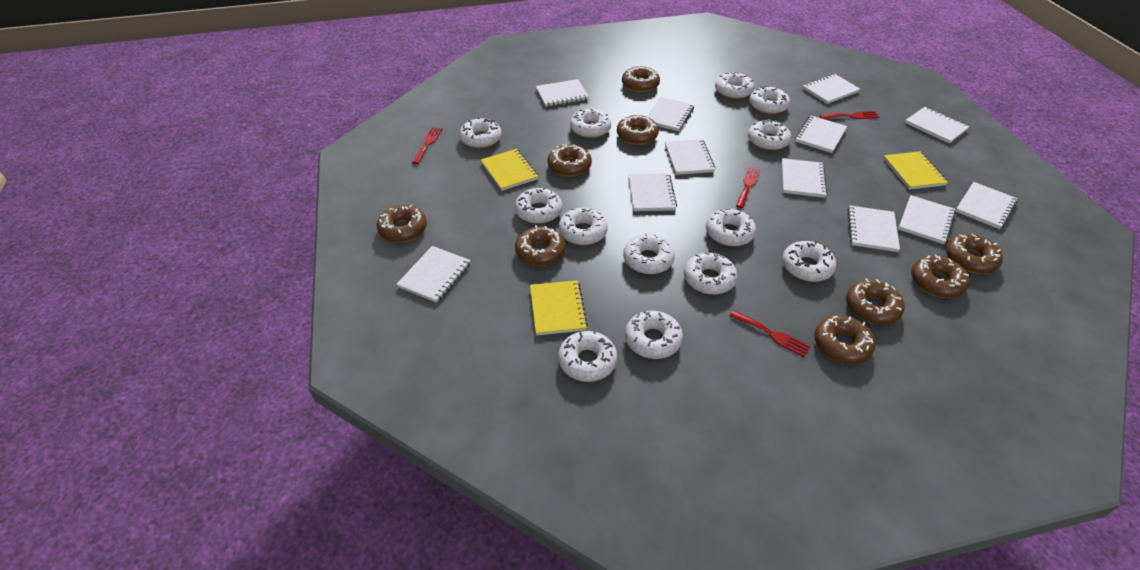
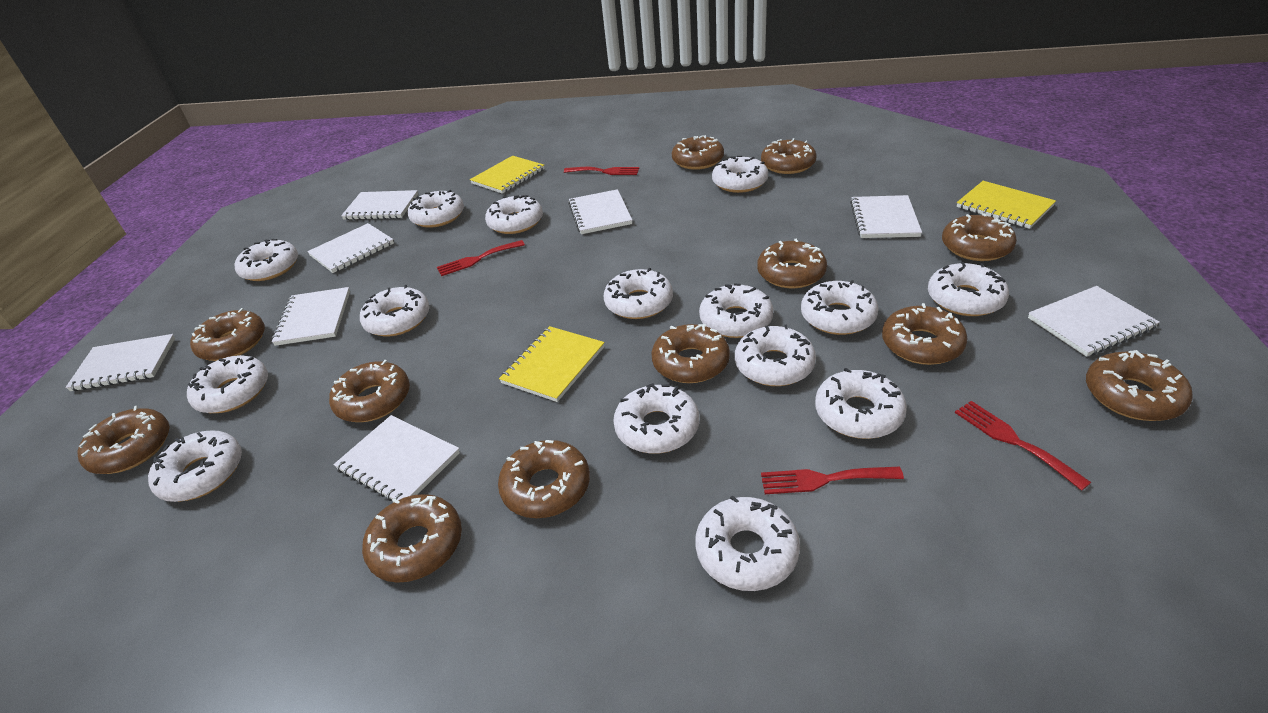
brown donut: [377,204,427,242] [515,225,566,266] [547,144,592,177] [617,114,659,145] [622,65,660,92] [814,315,875,364] [846,278,905,325] [911,254,969,298] [946,234,1003,274] = 9 -> [77,406,170,474] [190,308,265,361] [329,360,410,422] [362,494,462,583] [498,440,590,518] [652,324,730,383] [672,135,724,170] [757,239,827,288] [761,138,816,174] [882,303,968,365] [942,213,1017,261] [1086,350,1193,421] = 12
white donut: [459,117,502,148] [515,187,562,224] [558,330,617,382] [559,208,608,245] [570,109,611,138] [623,233,675,274] [625,311,683,359] [684,252,738,295] [706,208,756,246] [715,72,754,99] [748,119,791,151] [749,86,790,114] [782,241,836,282] = 13 -> [148,431,242,502] [187,355,268,413] [235,239,298,281] [360,285,429,336] [408,190,464,228] [485,195,543,234] [604,268,673,319] [613,383,699,454] [695,495,800,591] [699,283,773,338] [712,156,768,193] [735,325,816,386] [801,280,878,335] [815,368,907,439] [928,262,1009,316] = 15
white notebook: [396,246,471,303] [536,79,589,107] [629,173,677,211] [646,97,694,131] [665,139,716,175] [782,158,828,198] [795,116,847,153] [802,74,860,104] [848,205,900,252] [898,195,956,244] [905,107,969,144] [956,182,1018,229] = 12 -> [65,334,175,391] [272,287,350,346] [307,223,394,273] [333,415,460,501] [341,190,418,220] [568,189,632,234] [850,195,922,238] [1028,286,1160,357] = 8

